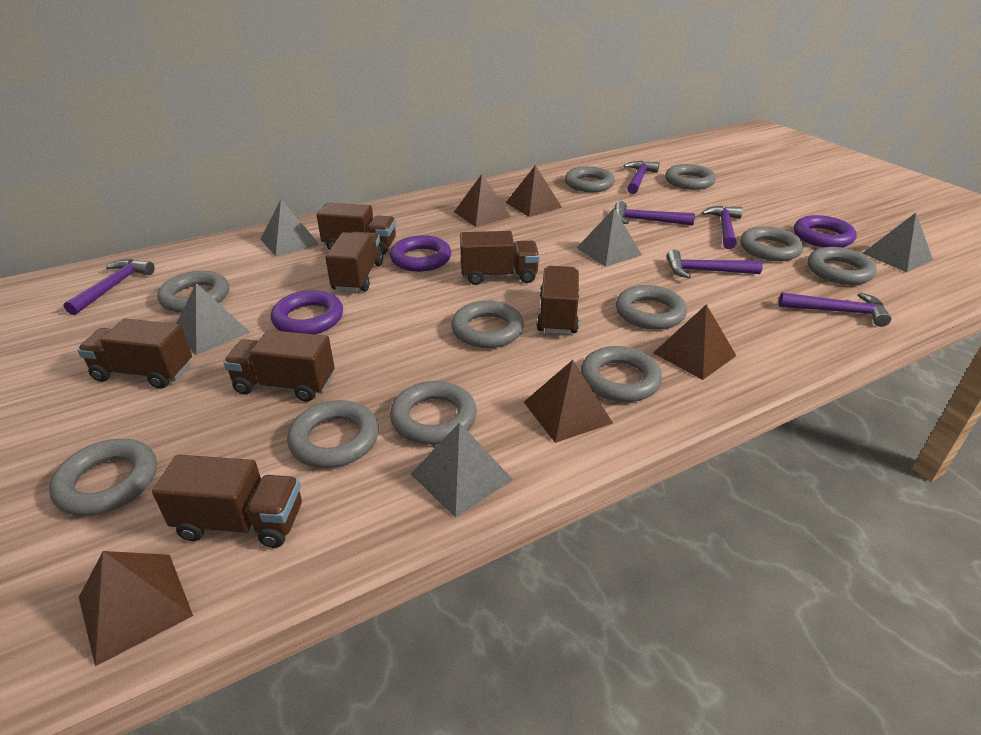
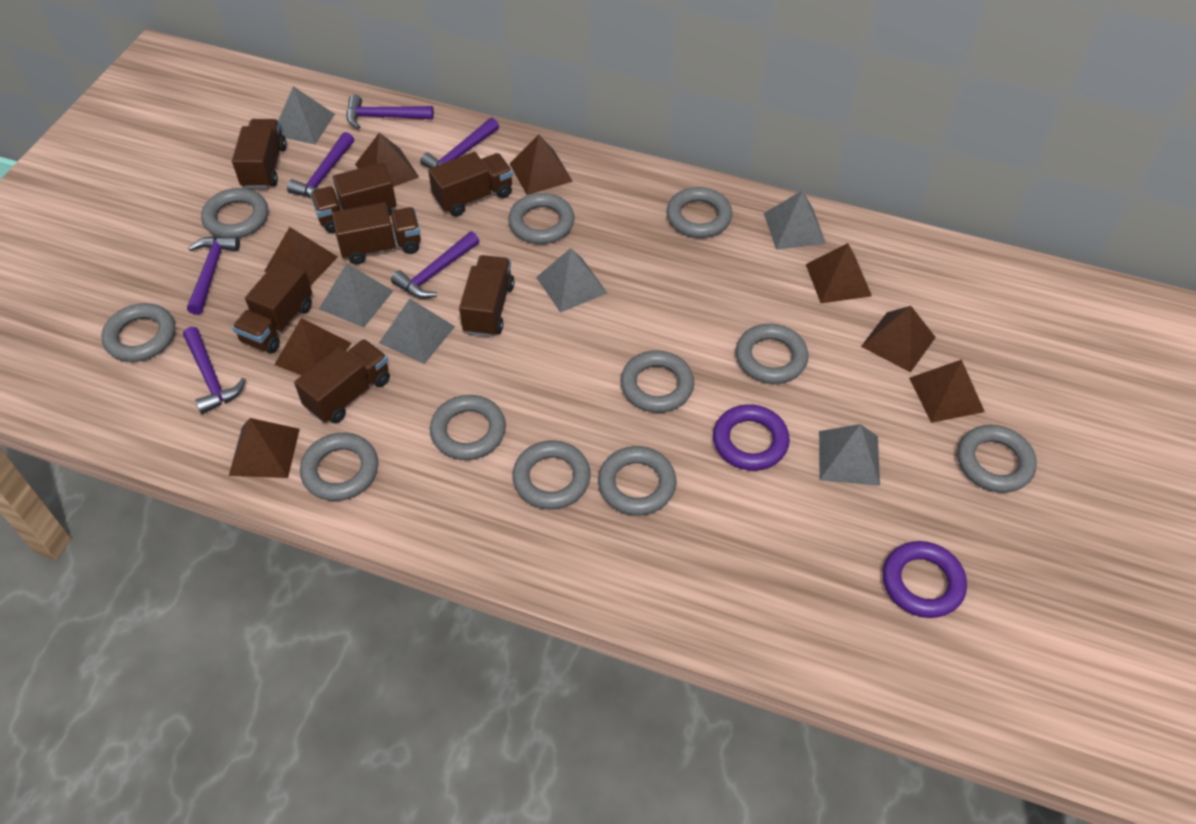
brown pyramid: [79,551,193,666] [454,174,511,227] [506,165,562,217] [524,360,613,443] [653,304,736,380] = 5 -> [229,418,300,478] [264,227,338,286] [274,318,352,375] [355,133,419,187] [510,134,573,195] [806,243,872,303] [861,306,936,373] [909,359,985,423] = 8
grey pyramid: [176,283,250,355] [261,199,320,257] [411,422,513,518] [577,208,642,267] [862,213,933,272] = 5 -> [279,86,335,144] [319,263,393,328] [379,299,455,364] [536,248,607,313] [764,191,826,250] [819,424,880,486] = 6
purple ring: [271,290,343,334] [390,235,451,272] [794,215,857,247] = 3 -> [713,404,790,471] [883,541,967,618] = 2

